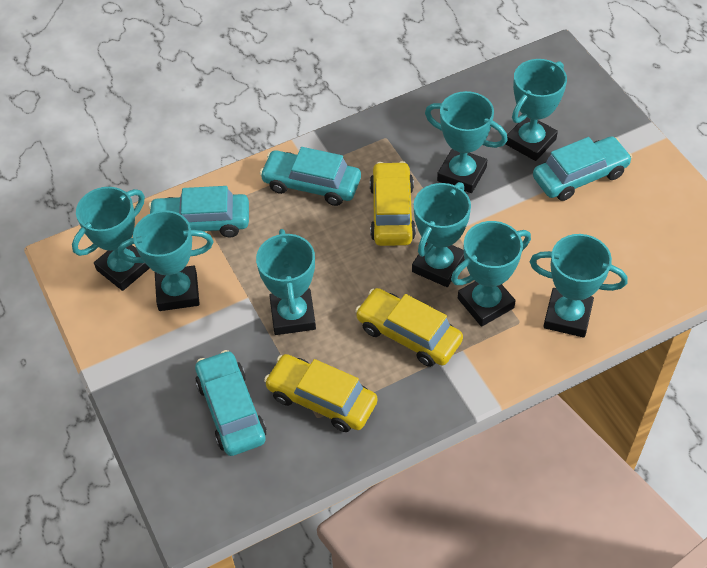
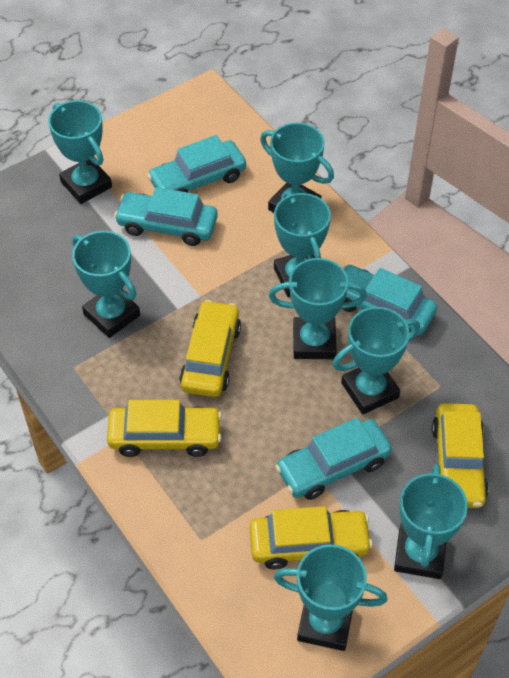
yellow car: [264,354,377,432] [355,288,463,367] [370,161,416,246] = 3 -> [107,400,222,457] [180,300,241,397] [250,506,373,569] [432,403,489,508] = 4

